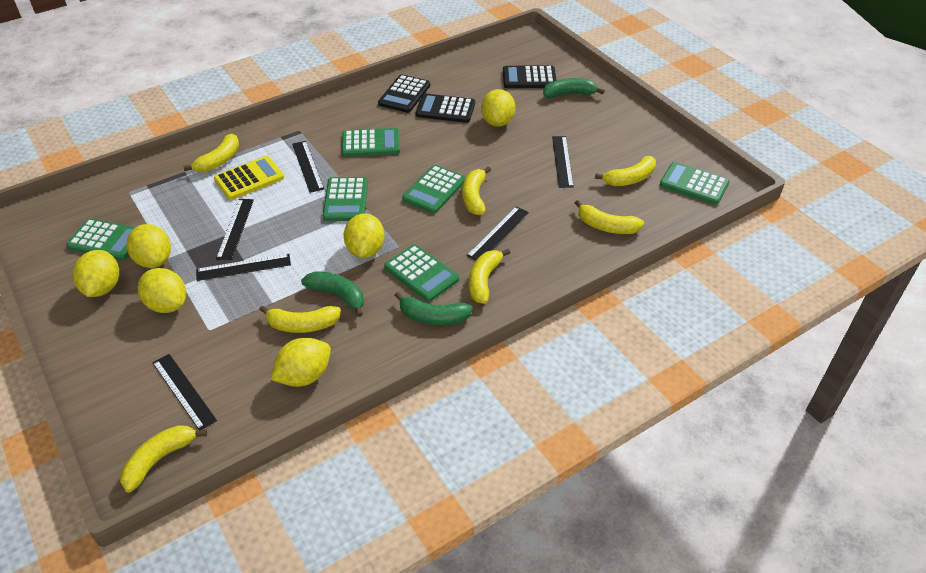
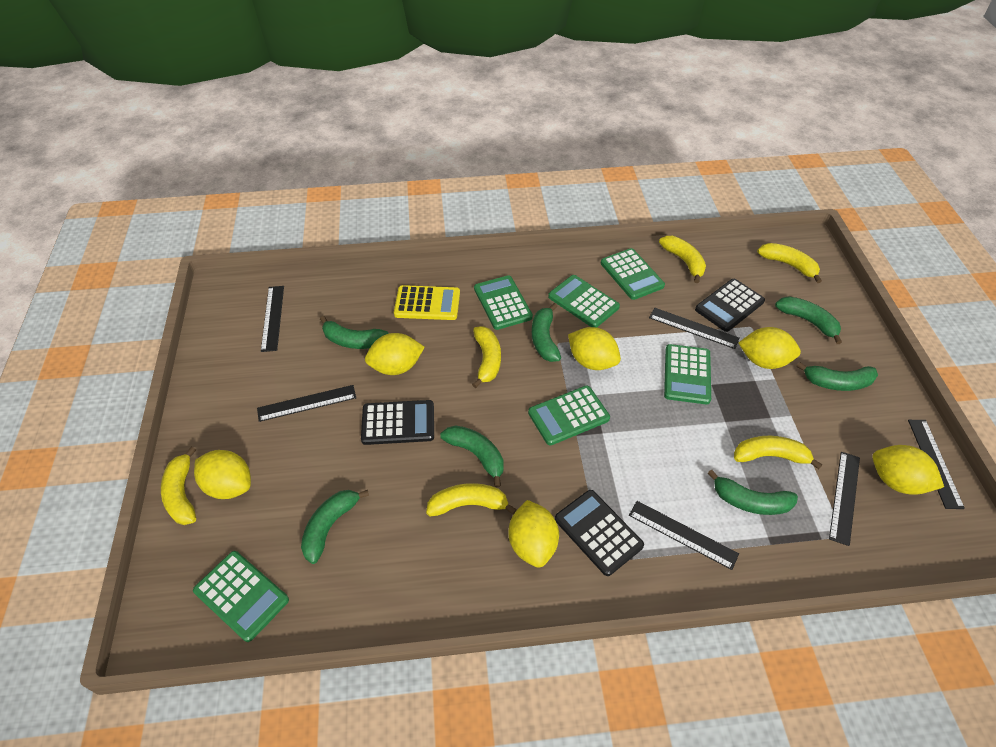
green banana: [301,271,364,317] [394,292,473,325] [543,78,605,98] = 3 -> [301,490,369,564] [320,316,389,349] [440,426,504,487] [532,303,561,362] [708,470,798,515] [775,296,842,344] [796,362,878,391] = 7
yellow banana: [120,425,207,492] [183,134,239,172] [260,305,341,333] [462,166,491,215] [469,249,510,304] [575,200,644,234] [595,156,656,186] = 7 -> [161,446,196,525] [426,483,517,516] [472,326,501,388] [659,236,706,283] [734,436,823,469] [757,243,822,283] = 6

